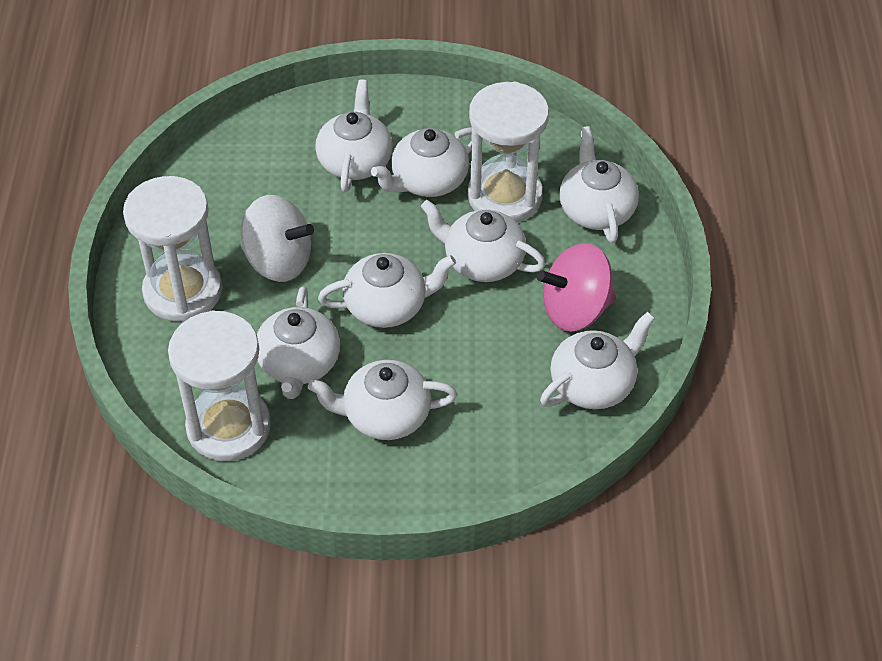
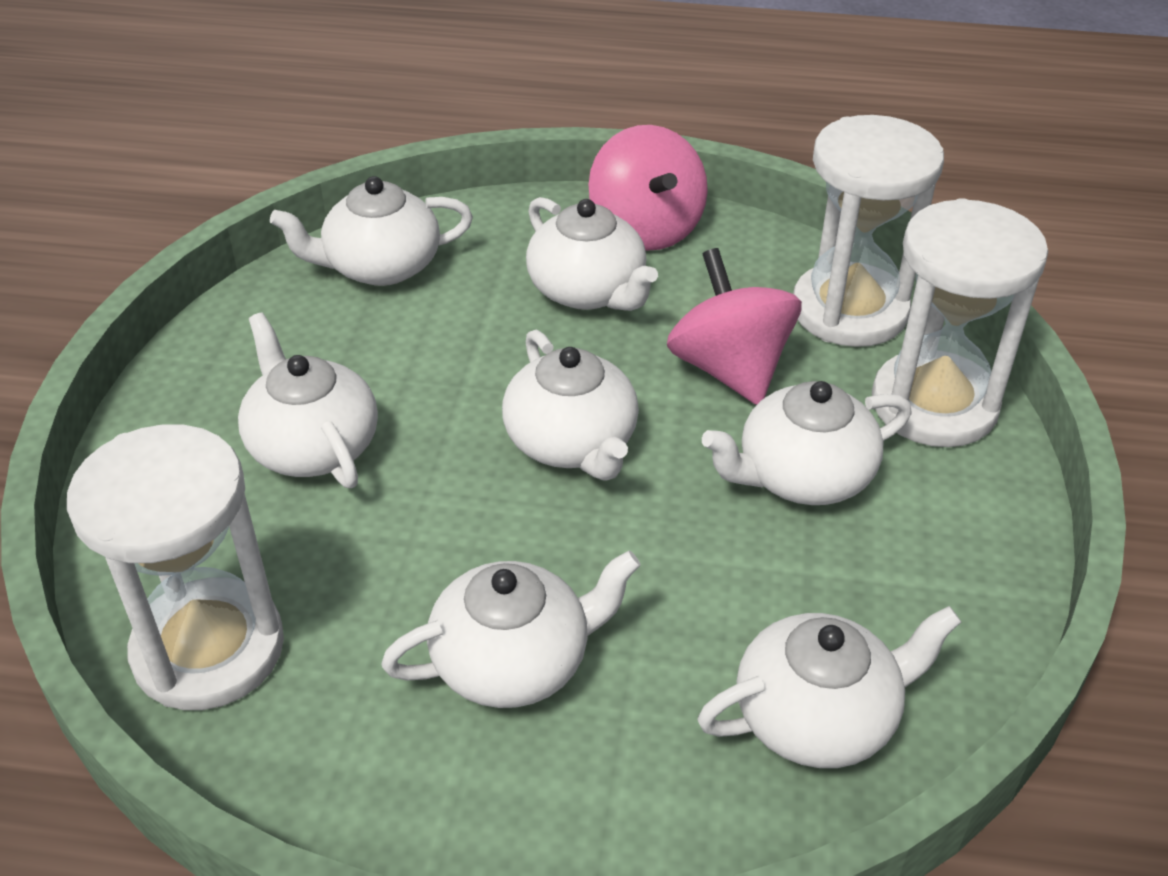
pink spinning top: [537,243,616,332] = 1 -> [588,125,708,251] [667,248,802,405] = 2
white spinning top: [241,195,314,282] = 1 -> none = 0
white teapot: [257,286,340,399] [308,360,457,440] [315,79,393,192] [318,253,456,328] [371,127,472,197] [421,200,546,282] [540,312,655,409] [559,126,639,243] = 8 -> [238,312,378,488] [270,176,473,286] [381,551,641,708] [502,330,639,480] [526,197,658,311] [697,606,961,768] [702,381,911,505] = 7

